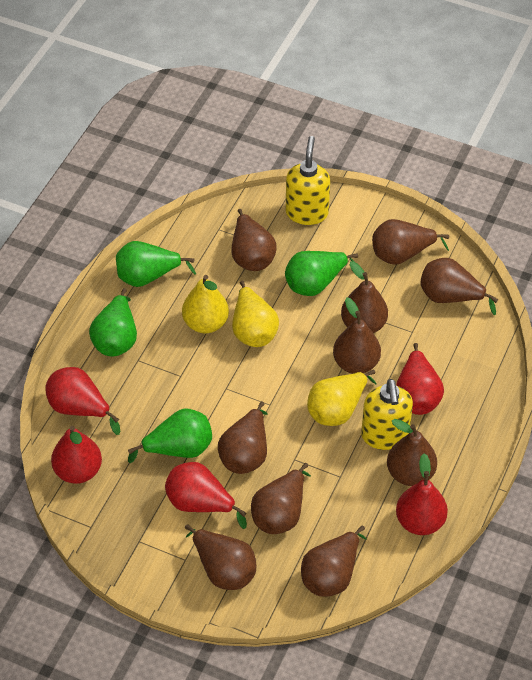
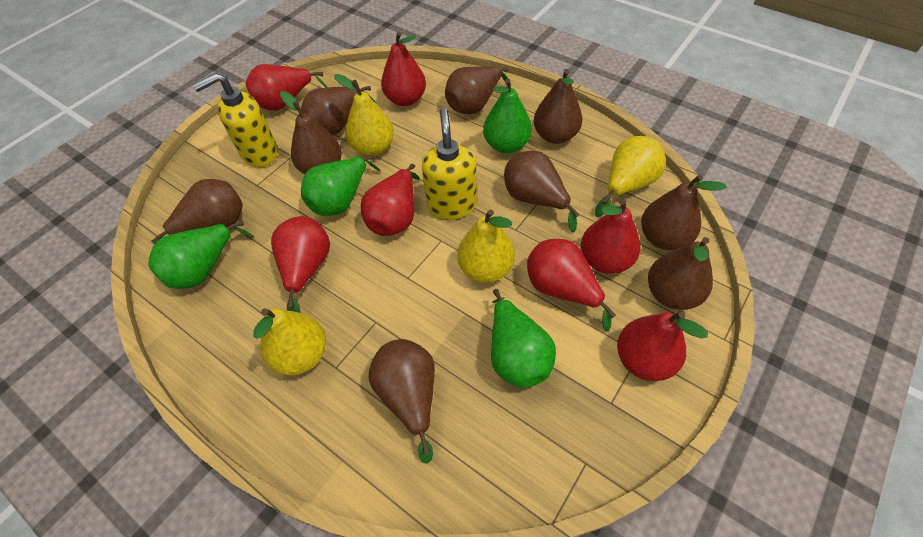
brown pear: [185,524,256,590] [218,402,268,474] [231,209,277,271] [251,463,311,534] [301,526,367,597] [333,297,381,374] [341,261,388,333] [372,219,449,265] [387,419,437,486] [420,258,498,315] = 10 -> [151,179,243,244] [280,91,342,174] [301,86,376,135] [368,339,435,464] [445,66,509,114] [504,151,580,232] [534,69,583,144] [641,175,727,250] [648,237,713,310] = 9
red pear: [45,367,120,435] [51,426,102,484] [165,462,247,529] [396,343,444,415] [396,454,448,535] = 5 -> [245,64,328,111] [271,216,330,313] [361,164,420,236] [381,32,426,106] [527,239,616,331] [581,199,640,274] [617,311,708,381] = 7
yellow pear: [182,275,229,333] [232,281,279,347] [307,369,377,426] = 3 -> [253,308,326,375] [334,74,394,156] [457,209,515,283] [595,136,666,217] = 4

